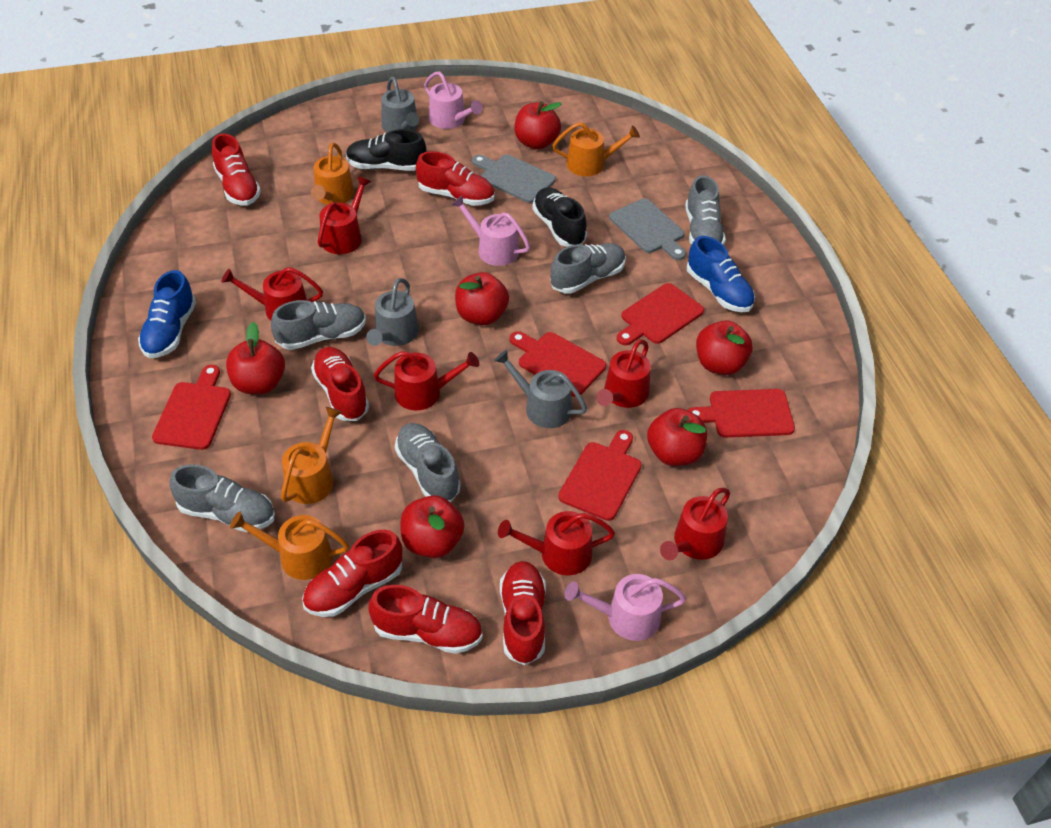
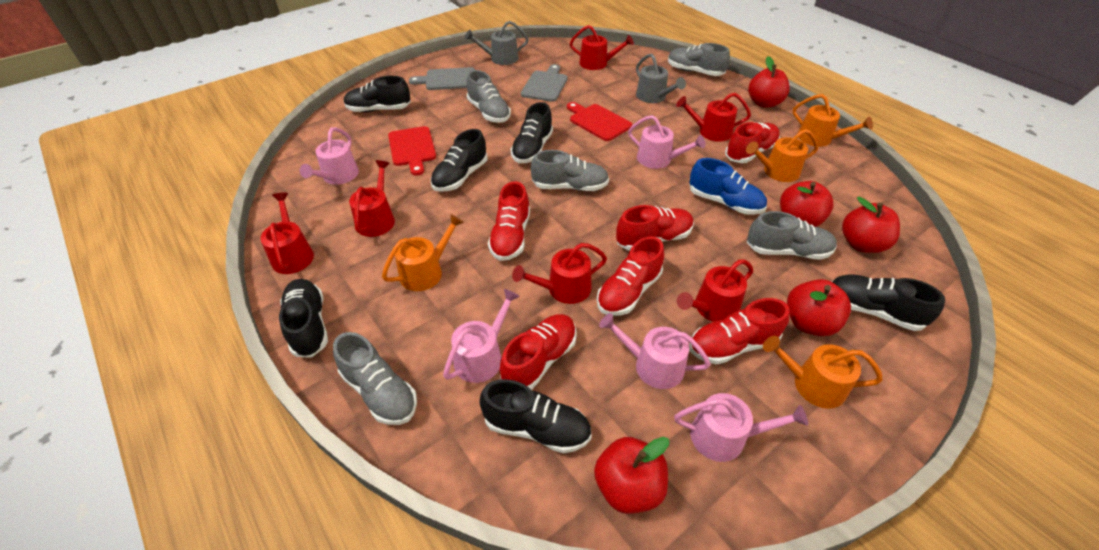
black shoe: [346,129,426,171] [532,187,587,247] = 2 -> [279,279,328,358] [344,76,411,112] [431,129,487,192] [479,379,592,453] [511,102,553,163] [832,274,945,331] = 6
blue shoe: [138,270,196,358] [687,236,755,312] = 2 -> [689,158,767,215] = 1
grey watering can: [366,278,418,346] [381,77,419,133] [494,350,587,428] = 3 -> [465,21,529,65] [636,54,686,103] = 2
pink watering can: [424,71,483,129] [451,195,530,266] [565,574,686,641] = 3 -> [300,127,359,185] [443,289,520,383] [599,313,711,389] [628,115,706,169] [674,393,808,462] = 5
red apple: [226,322,285,394] [400,495,464,558] [455,272,509,325] [514,101,562,149] [647,408,707,466] [696,320,753,375] = 6 -> [594,437,669,514] [748,56,790,108] [780,181,833,227] [787,279,851,336] [842,197,900,253] = 5
red cutting board: [152,365,231,450] [510,331,606,397] [558,430,642,521] [617,283,704,345] [687,389,795,438] = 5 -> [388,126,436,176] [567,102,632,141] = 2

